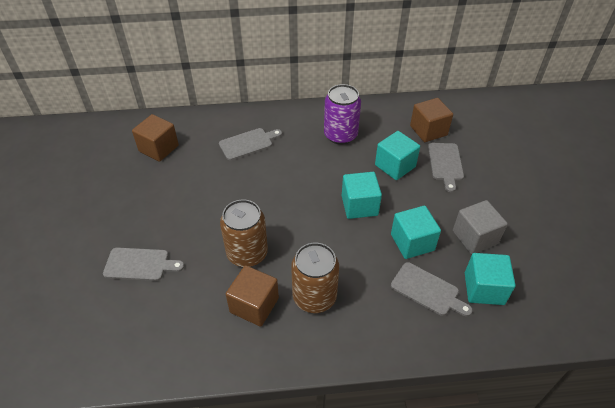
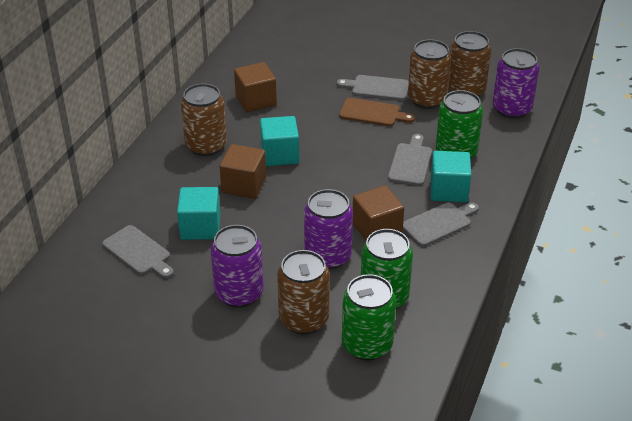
brown can: [220,199,268,267] [291,243,339,313] = 2 -> [181,83,227,156] [277,250,330,334] [408,39,451,109] [448,31,491,97] = 4
brown cutting board: none = 0 -> [339,98,415,126] = 1
green can: none = 0 -> [342,274,396,360] [361,229,413,309] [436,90,483,159] = 3
grey cube: [453,200,508,254] = 1 -> none = 0
purple can: [324,84,361,145] = 1 -> [211,225,263,307] [304,189,353,270] [493,48,539,119] = 3
turquoise cube: [342,172,382,219] [375,131,420,180] [391,206,441,259] [465,253,516,305] = 4 -> [177,187,221,240] [260,116,299,166] [431,151,471,202] = 3

